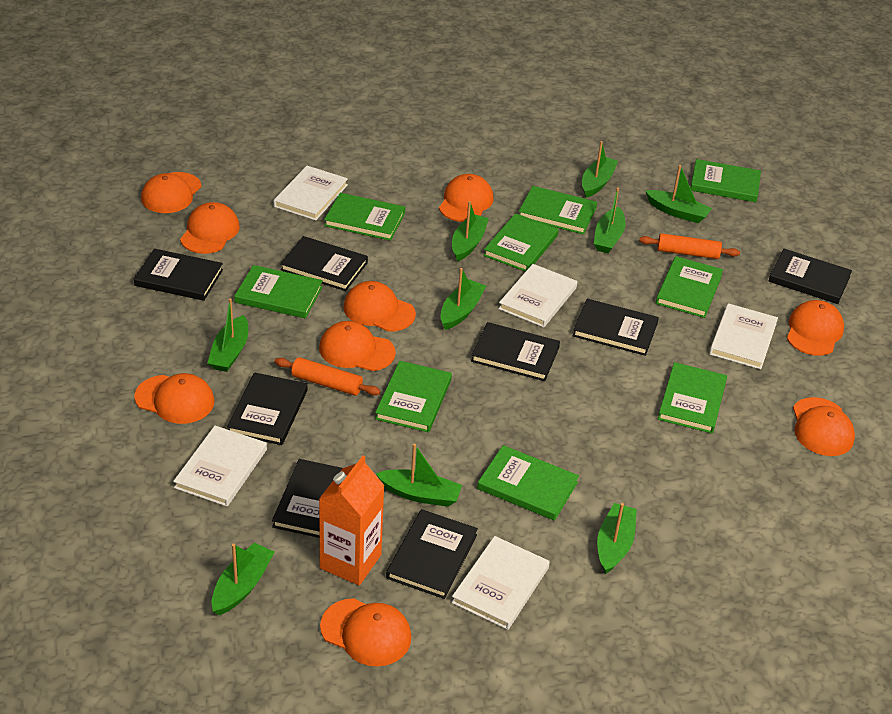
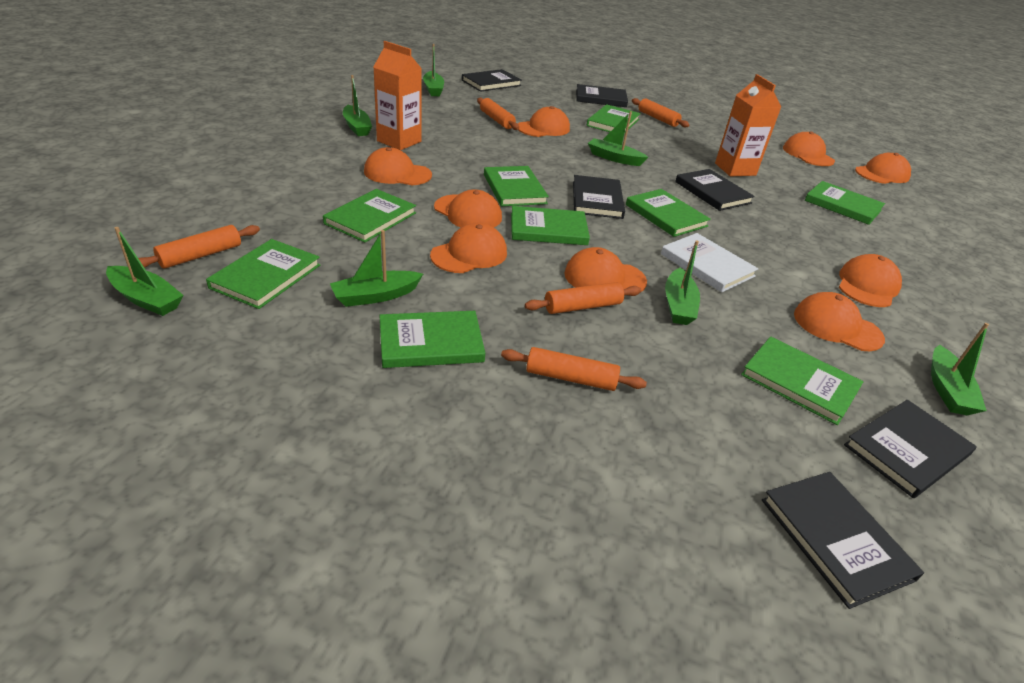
black book: [134,249,223,301] [227,372,308,445] [272,459,342,538] [280,236,368,291] [386,509,478,599] [471,322,560,381] [573,299,659,356] [769,249,852,304] = 8 -> [462,69,522,92] [573,175,625,219] [576,84,628,107] [675,169,755,211] [762,472,924,609] [844,400,977,498] = 6
green boat: [207,298,248,372] [211,543,275,615] [376,444,462,507] [440,268,486,330] [452,201,489,262] [582,141,618,198] [594,187,625,253] [597,503,637,574] [646,165,712,223] = 9 -> [106,227,184,316] [330,230,423,307] [343,75,372,136] [423,44,444,96] [588,111,648,166] [665,240,700,325] [931,323,989,415] = 7
orange carton: [319,456,385,585] = 1 -> [373,41,422,150] [715,74,781,176] = 2
orange rolling pin: [275,357,380,396] [639,233,740,259] = 2 -> [138,225,260,269] [477,98,519,130] [501,347,647,391] [525,282,642,314] [632,98,689,127] = 5
white book: [173,426,267,506] [274,166,348,220] [452,536,550,630] [498,264,577,327] [709,303,778,369] = 5 -> [661,233,758,292] = 1

